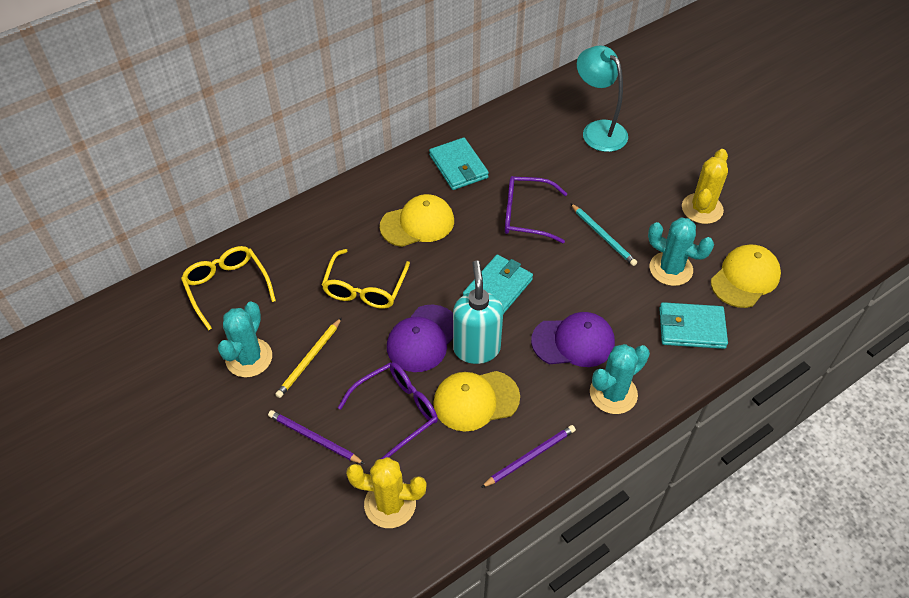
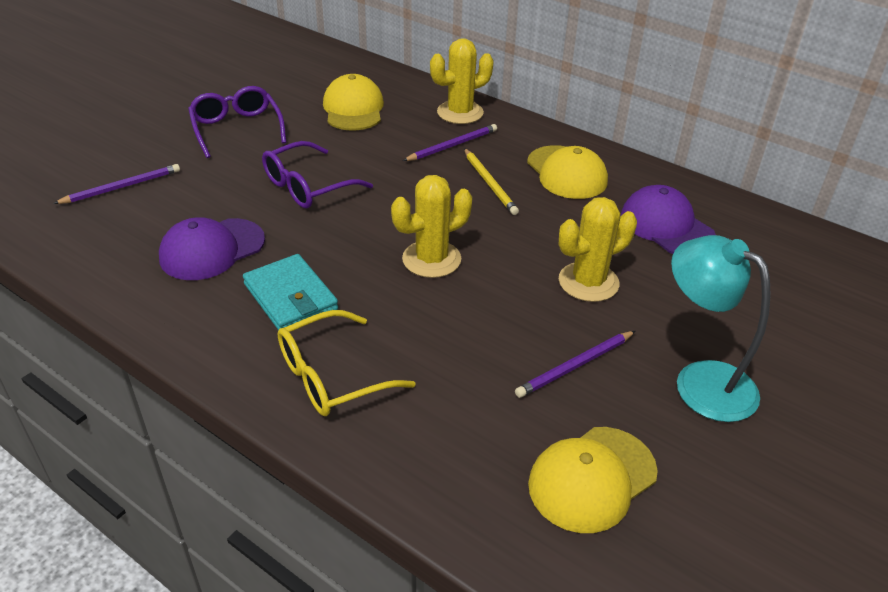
purple pencil: [268,410,365,464] [481,425,576,488] = 2 -> [53,164,180,204] [403,124,497,161] [515,331,635,398] = 3
turquoise cactus: [218,302,272,378] [590,344,650,414] [648,217,714,286] = 3 -> none = 0
turquoise pencil: [570,203,637,266] = 1 -> none = 0
turquoise soap dispenser: [453,260,503,364] = 1 -> none = 0
turquoise wallet: [429,138,489,190] [463,254,533,314] [659,302,728,349] = 3 -> [243,254,338,330] = 1
yellow cactus: [346,457,427,528] [682,149,728,224] = 2 -> [391,175,472,278] [430,38,494,124] [559,197,637,302] = 3
yellow glasses: [181,246,276,331] [322,249,410,309] = 2 -> [278,310,416,416] = 1

